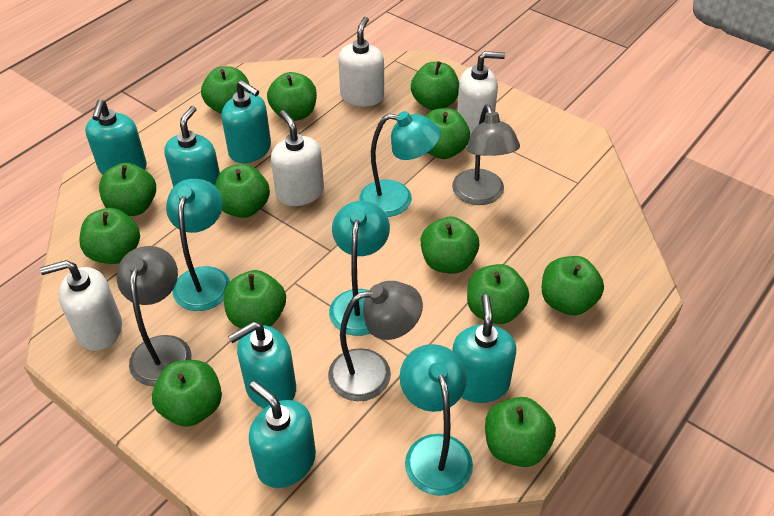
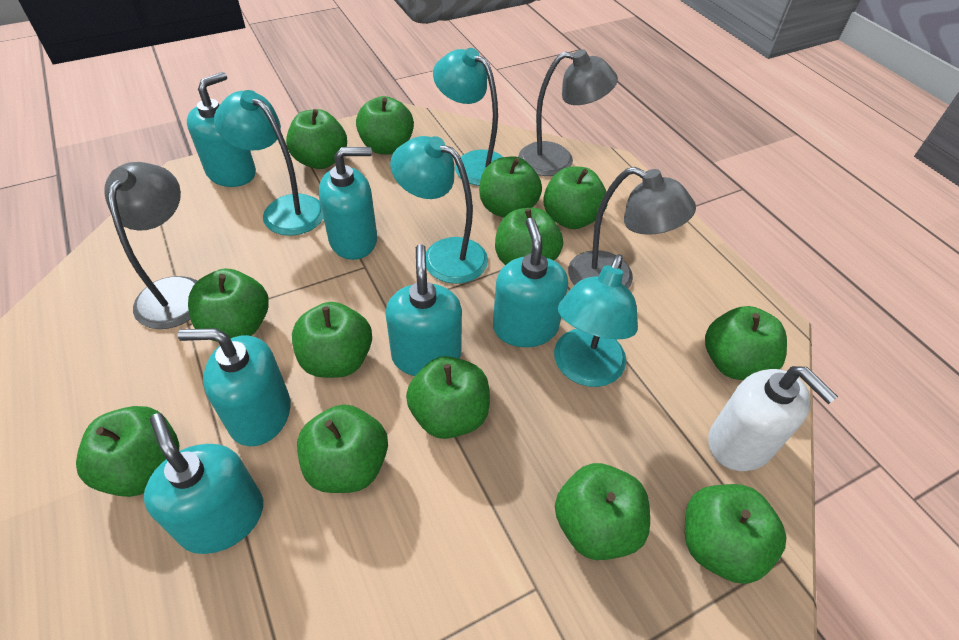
white soap dispenser: [40,260,122,351] [271,110,324,206] [338,17,384,107] [457,51,505,135] = 4 -> [708,366,838,471] = 1

